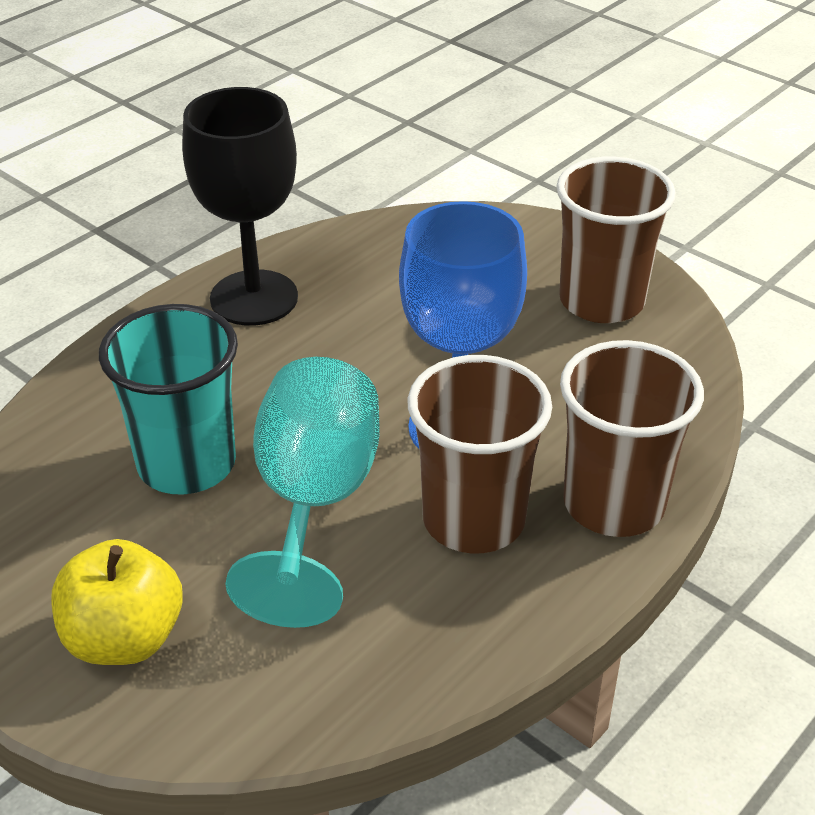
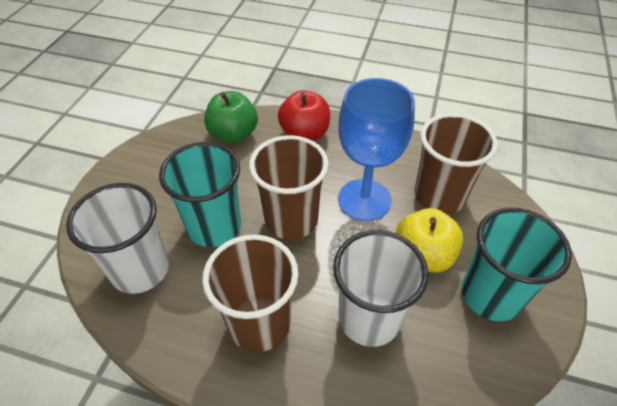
black goblet: [182,87,298,326] = 1 -> none = 0
green apple: none = 0 -> [204,91,258,143] = 1
red apple: none = 0 -> [278,90,330,141] = 1
turquoise cup: [99,304,238,495] = 1 -> [159,142,241,247] [461,207,572,322] = 2
turquoise goblet: [225,357,380,628] = 1 -> none = 0
white cup: none = 0 -> [66,183,169,294] [333,230,429,347] = 2

